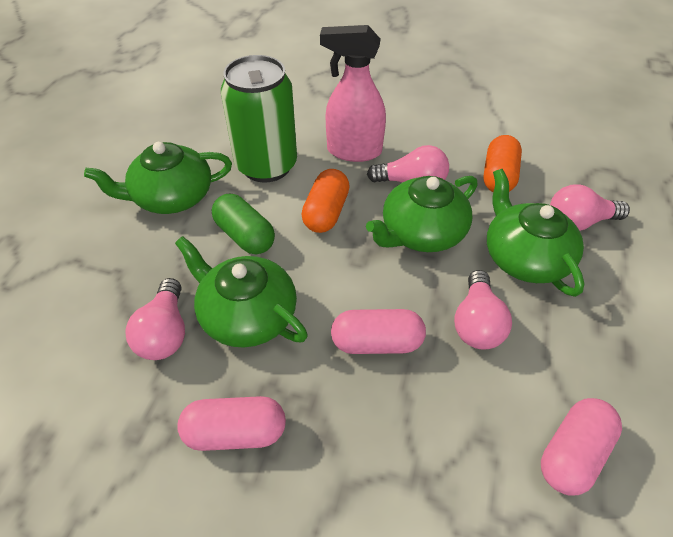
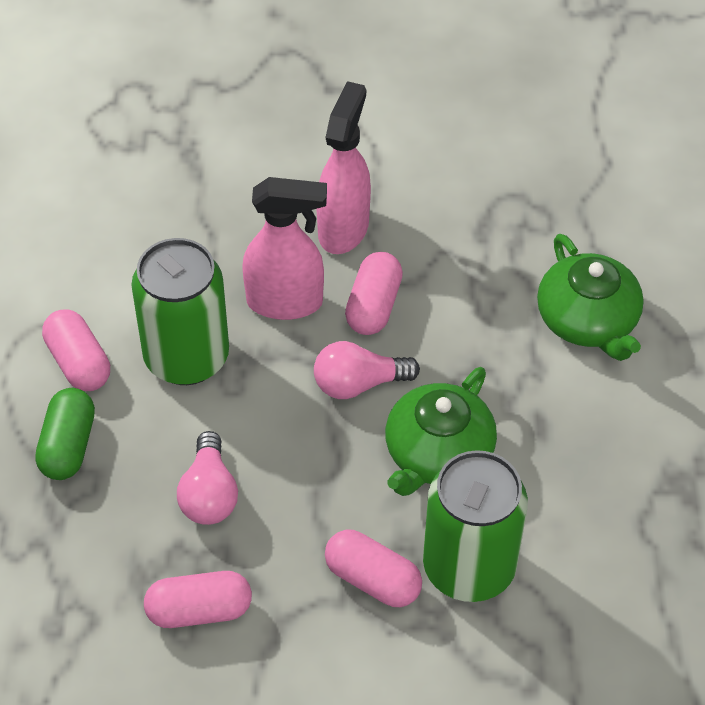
green can: [221,55,297,183] = 1 -> [131,238,229,385] [423,450,528,602] = 2
green teapot: [84,142,232,214] [175,236,308,348] [366,176,477,252] [487,169,585,297] = 4 -> [385,367,497,496] [537,234,644,361] = 2
orange capsule: [301,169,350,233] [483,135,522,192] = 2 -> none = 0
pink capsule: [177,396,286,451] [331,309,426,354] [541,398,622,496] = 3 -> [42,309,110,391] [144,571,252,628] [325,530,422,607] [345,252,403,335] = 4
pink light bulb: [125,278,185,360] [367,145,449,183] [454,270,512,350] [550,184,630,231] = 4 -> [177,431,238,525] [314,341,420,399] = 2
pink spray bottle: [320,25,386,162] = 1 -> [242,177,327,320] [317,81,371,254] = 2

